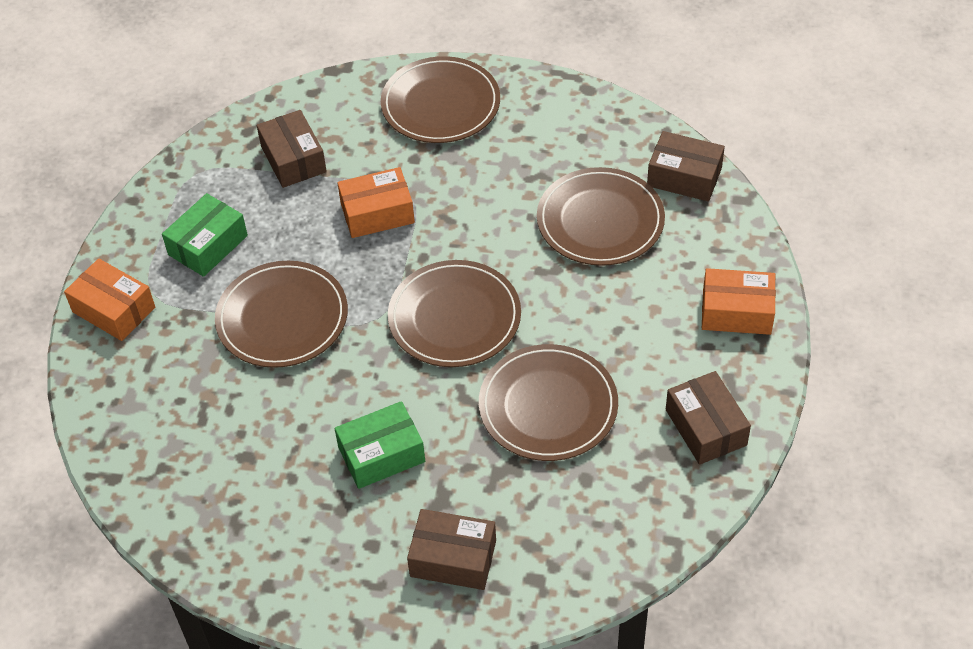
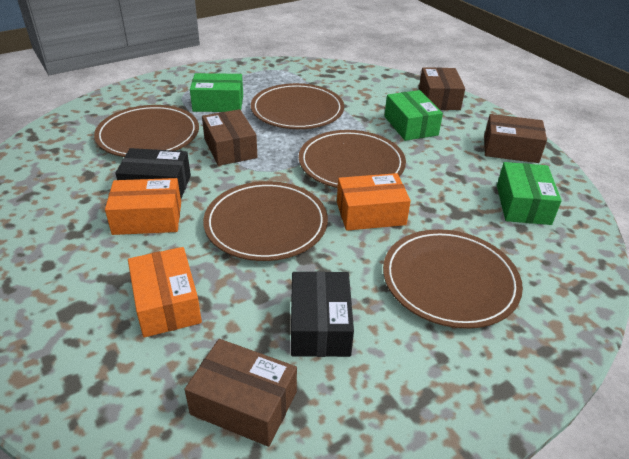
black box: none = 0 -> [116,148,191,199] [291,271,354,357] = 2
green box: [162,193,248,277] [335,401,425,489] = 2 -> [190,73,243,112] [384,90,443,141] [497,162,562,225] = 3

